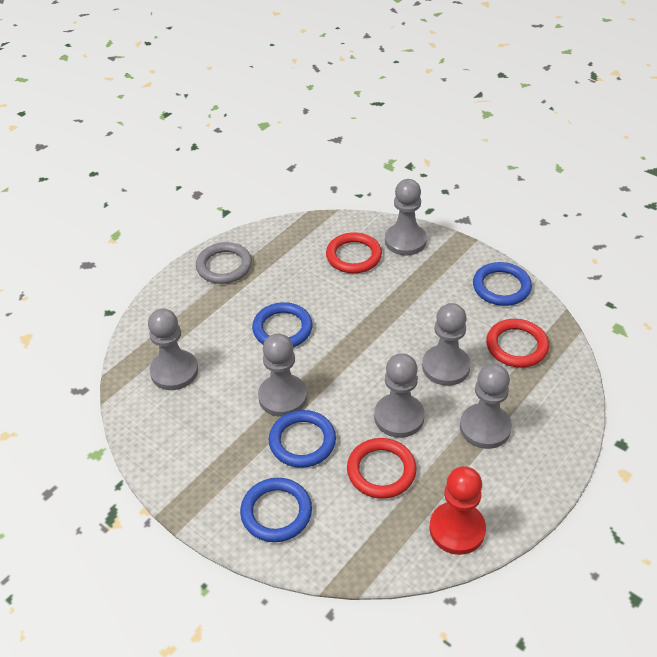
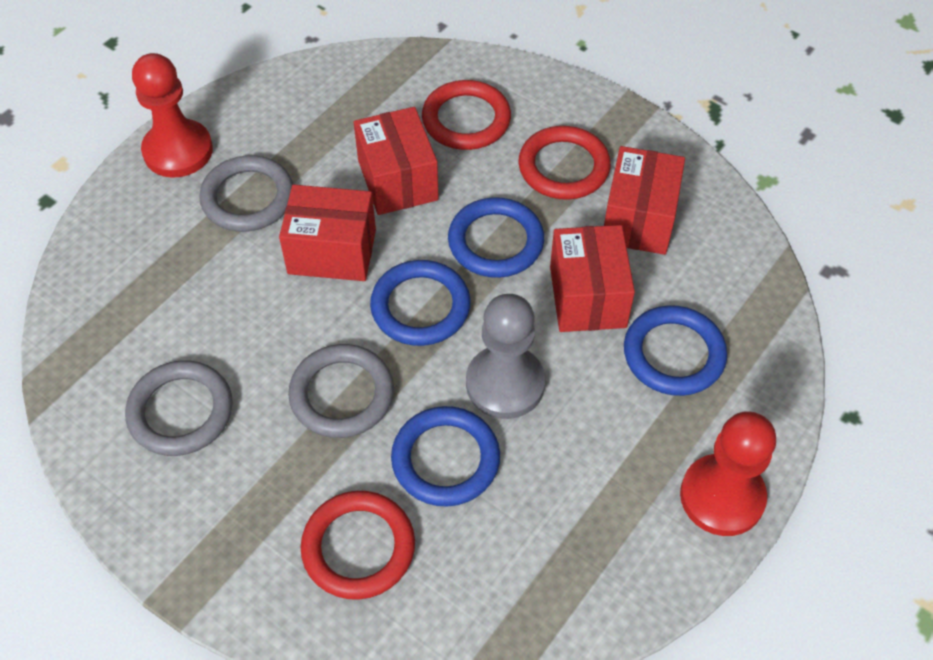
grey pawn: [148,309,198,390] [258,333,307,417] [374,353,425,438] [385,179,427,255] [422,303,471,386] [460,364,512,449] = 6 -> [466,294,545,419] = 1
grey ring: [196,242,252,284] = 1 -> [125,360,233,456] [199,155,293,232] [288,344,394,438] = 3
red box: none = 0 -> [279,185,376,281] [354,107,439,215] [550,225,635,332] [604,146,685,255] = 4
red pawn: [429,466,486,555] = 1 -> [132,53,213,178] [680,411,776,536] = 2

